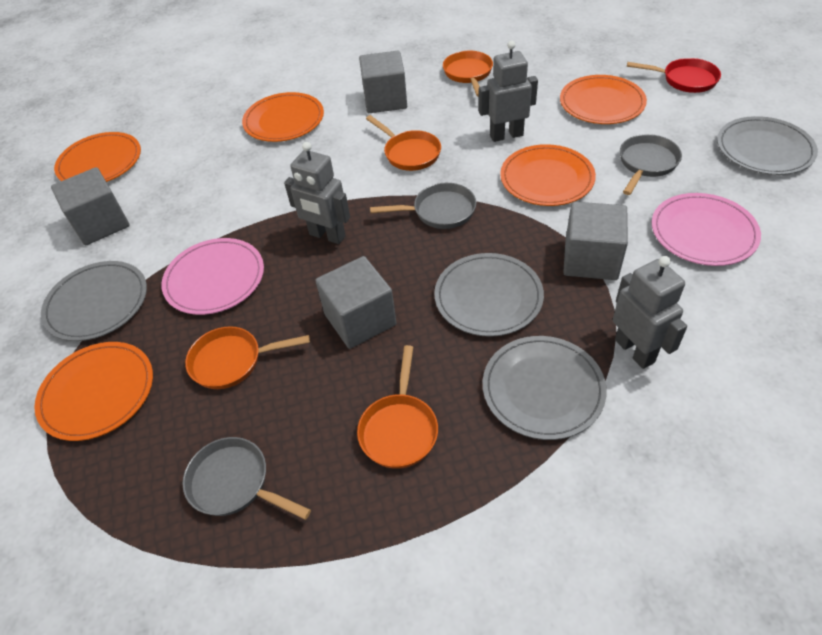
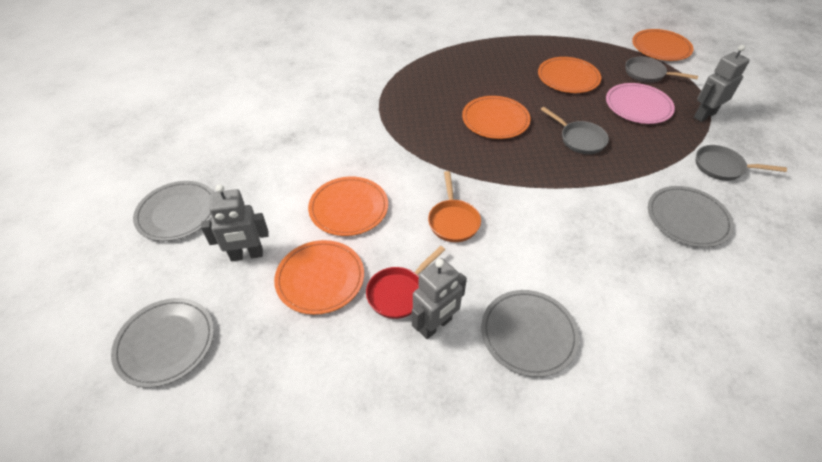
grey cube: [51,167,130,245] [315,256,396,349] [359,51,407,113] [563,202,628,280] = 4 -> none = 0
orange pan: [185,326,310,389] [357,345,438,469] [366,115,441,171] [443,51,493,97] = 4 -> [428,171,481,242] = 1
pink plate: [161,238,264,315] [652,193,761,266] = 2 -> [606,83,675,124] = 1

